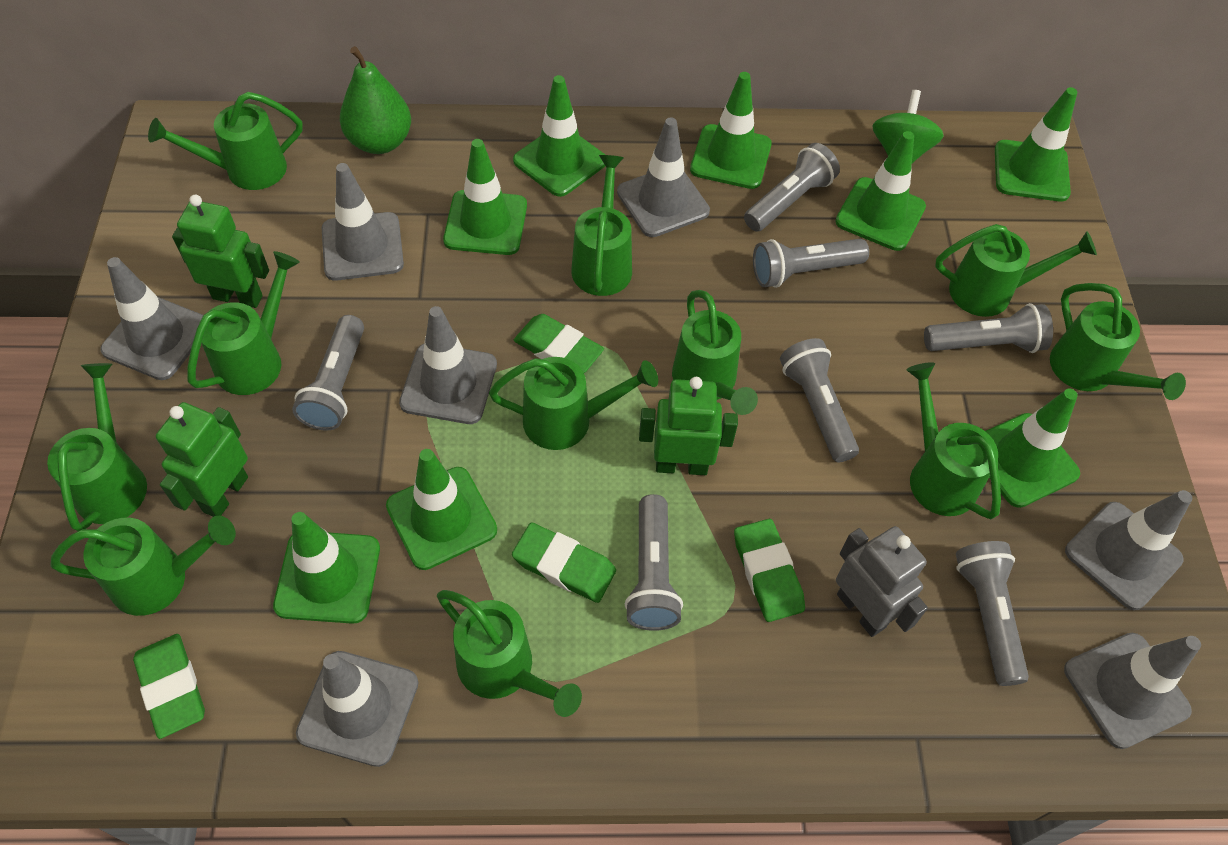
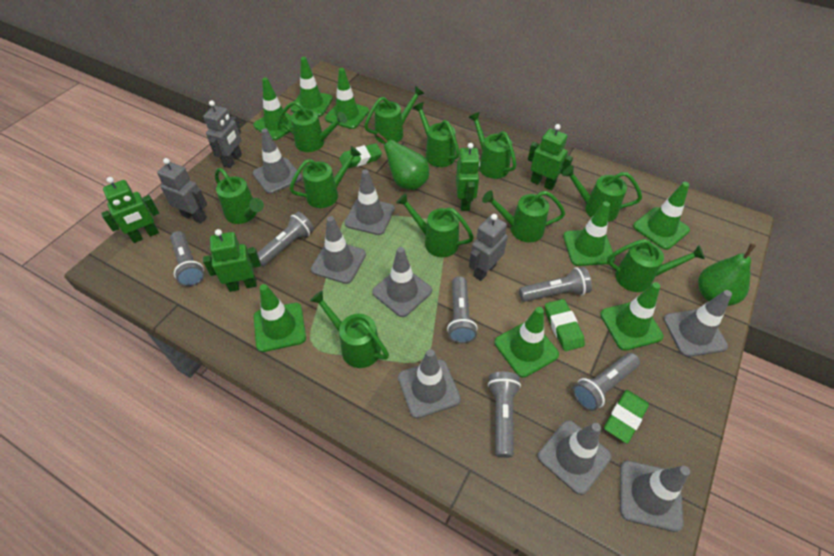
green eraser: [133,634,205,739] [512,523,616,603] [514,314,604,373] [734,519,805,622] = 4 -> [339,143,382,168] [545,299,585,351] [604,390,649,444] = 3
green pear: [340,46,411,154] = 1 -> [376,133,429,190] [698,244,756,306] = 2
green robot: [156,402,248,517] [172,195,269,308] [639,377,738,475] = 3 -> [101,177,159,243] [203,229,261,292] [456,143,480,211] [528,124,573,190] = 4
green spinning top: [873,90,944,163] = 1 -> none = 0
grey flashlight: [292,315,364,431] [625,494,683,631] [744,143,840,232] [753,239,869,288] [780,338,859,462] [924,303,1053,353] [956,541,1029,686] = 7 -> [170,231,204,287] [257,212,314,266] [447,276,478,343] [488,372,521,458] [519,267,592,302] [573,353,640,411] = 6
grey robot: [836,526,928,637] = 1 -> [157,158,207,223] [203,100,242,168] [469,214,508,281] = 3
grey traffic cone: [100,257,203,380] [296,651,418,767] [322,163,404,281] [399,306,497,424] [617,117,710,237] [1064,633,1201,749] [1065,490,1192,610] = 7 -> [253,128,302,194] [311,216,366,284] [344,169,395,235] [372,247,432,317] [398,349,461,419] [538,420,612,495] [620,461,690,532] [664,290,732,357] = 8

